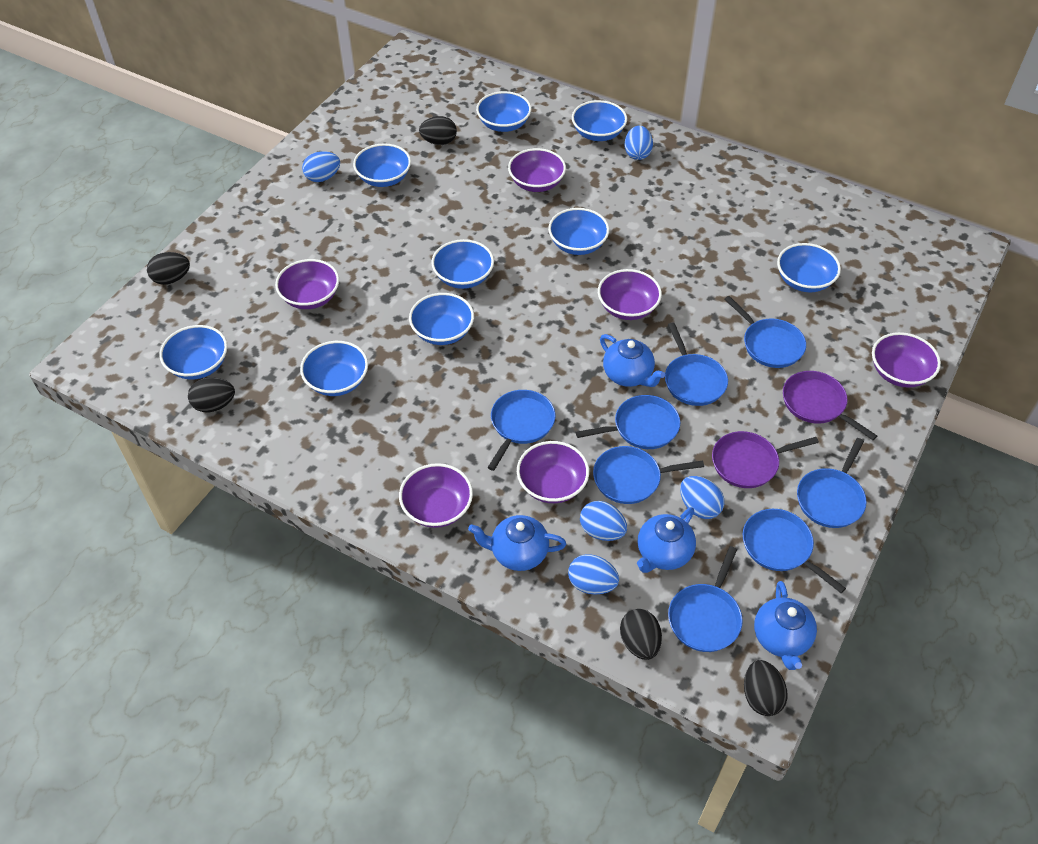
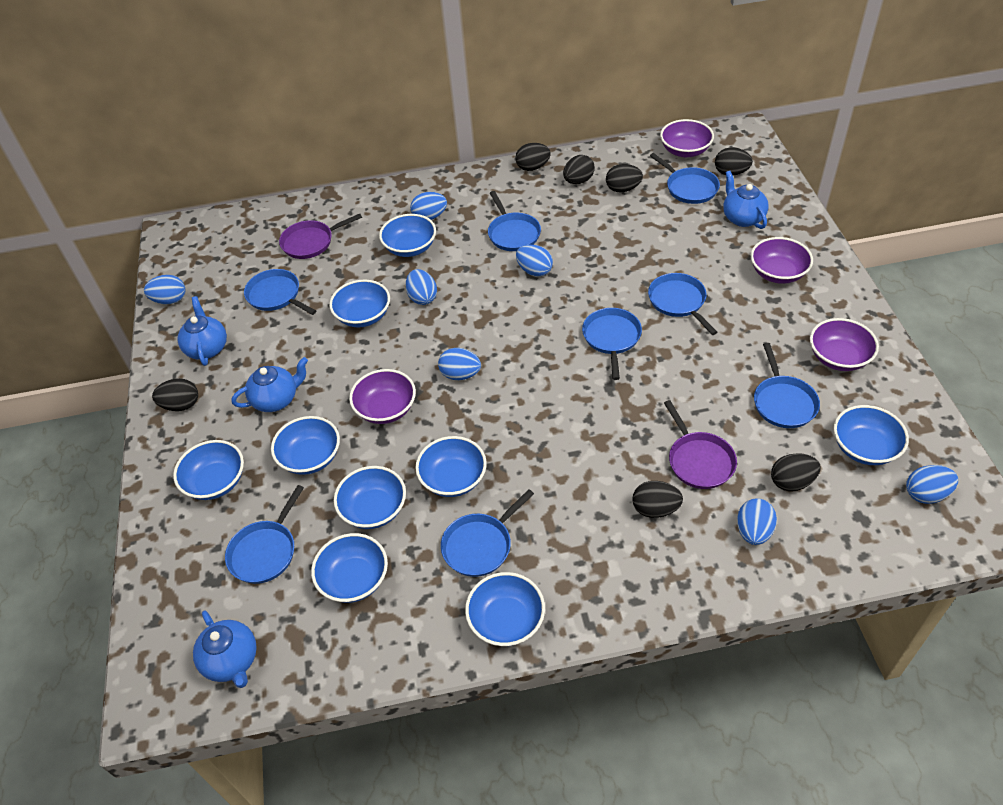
black egg: [147,252,190,285] [188,377,235,412] [419,116,457,145] [620,609,662,660] [744,660,788,716] = 5 -> [152,378,198,411] [515,143,551,171] [563,155,595,184] [606,164,643,192] [632,481,683,518] [715,147,753,175] [771,453,821,491] = 7
blue egg: [302,151,340,182] [568,554,619,594] [580,501,627,541] [625,126,653,160] [680,476,724,519] = 5 -> [144,275,185,304] [406,269,437,305] [410,192,447,220] [438,348,481,380] [516,245,553,276] [737,498,777,545] [906,465,958,504] = 7
purple bowl: [275,259,339,309] [399,463,473,528] [508,148,566,192] [517,441,589,503] [598,269,662,320] [872,332,941,388] = 6 -> [349,369,416,424] [660,119,714,157] [751,237,813,284] [810,318,879,371] = 4

